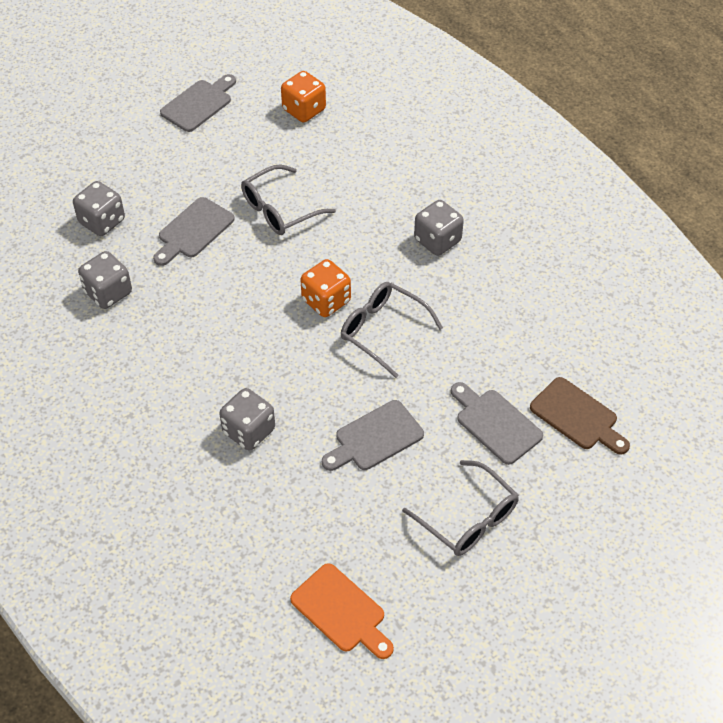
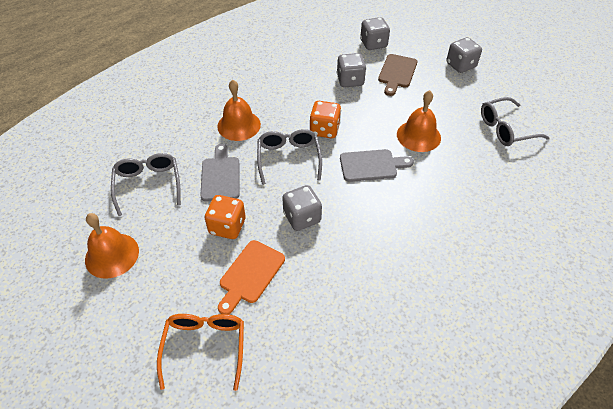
grey cutting board: [153,197,235,266] [160,74,236,132] [322,400,424,471] [451,382,543,465] = 4 -> [200,144,240,201] [340,149,414,182] = 2
orange bell: none = 0 -> [85,213,139,279] [217,80,261,141] [397,90,441,152] = 3
orange glasses: none = 0 -> [157,314,244,391] = 1

